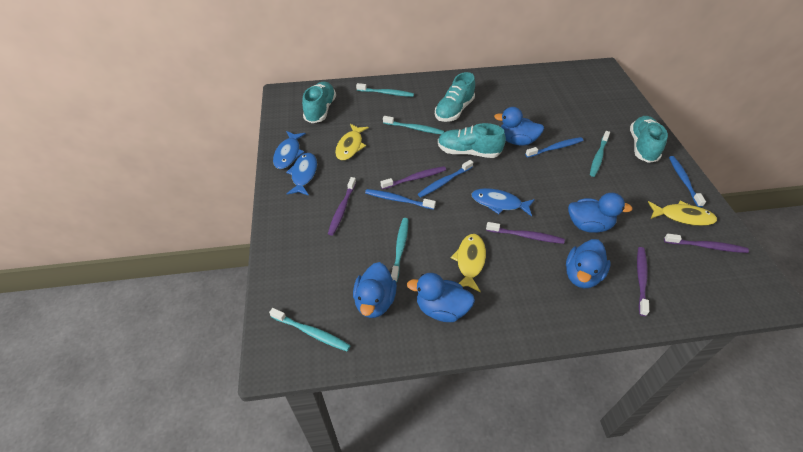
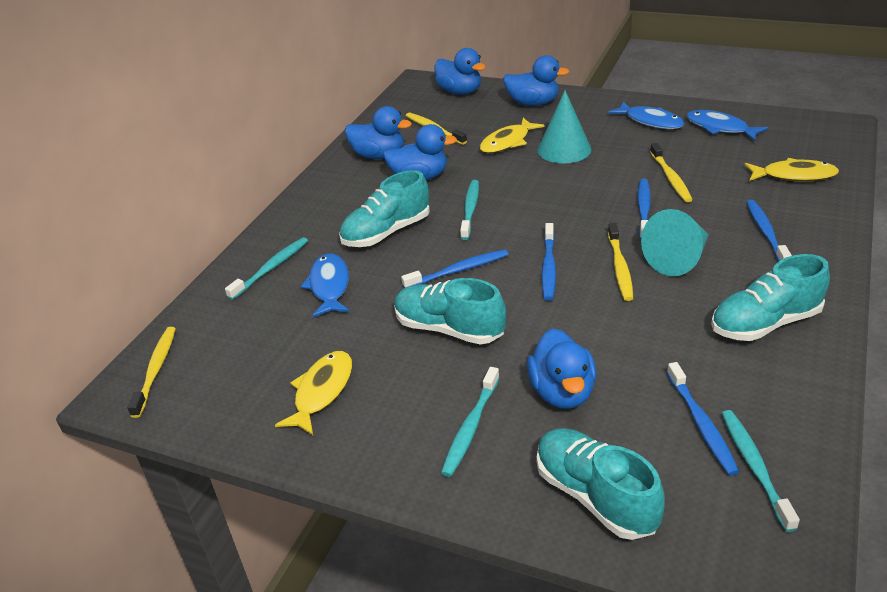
blue toothbrush: [365,189,436,210] [418,160,473,197] [525,137,583,158] [669,156,706,207] = 4 -> [401,249,508,288] [542,223,556,301] [637,179,651,239] [667,362,739,476] [746,200,792,262] = 5
purple toothbrush: [328,177,356,236] [381,166,446,189] [486,222,565,244] [637,247,649,316] [664,234,749,253] = 5 -> none = 0
turquoise cone: none = 0 -> [537,90,591,164] [641,209,709,276] = 2
turquoise toothbrush: [269,308,351,351] [356,83,414,97] [383,116,444,134] [391,218,409,282] [590,131,610,177] = 5 -> [225,237,308,300] [441,367,500,477] [460,180,479,240] [721,410,800,532] = 4
yellow toothbrush: none = 0 -> [127,327,176,418] [406,113,467,145] [608,223,633,301] [650,143,693,202] = 4

